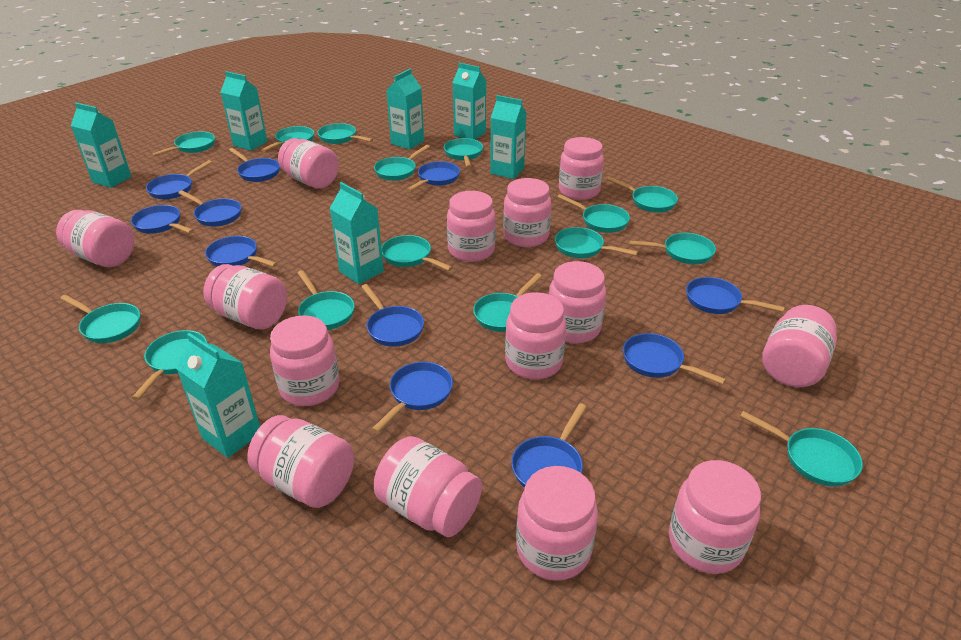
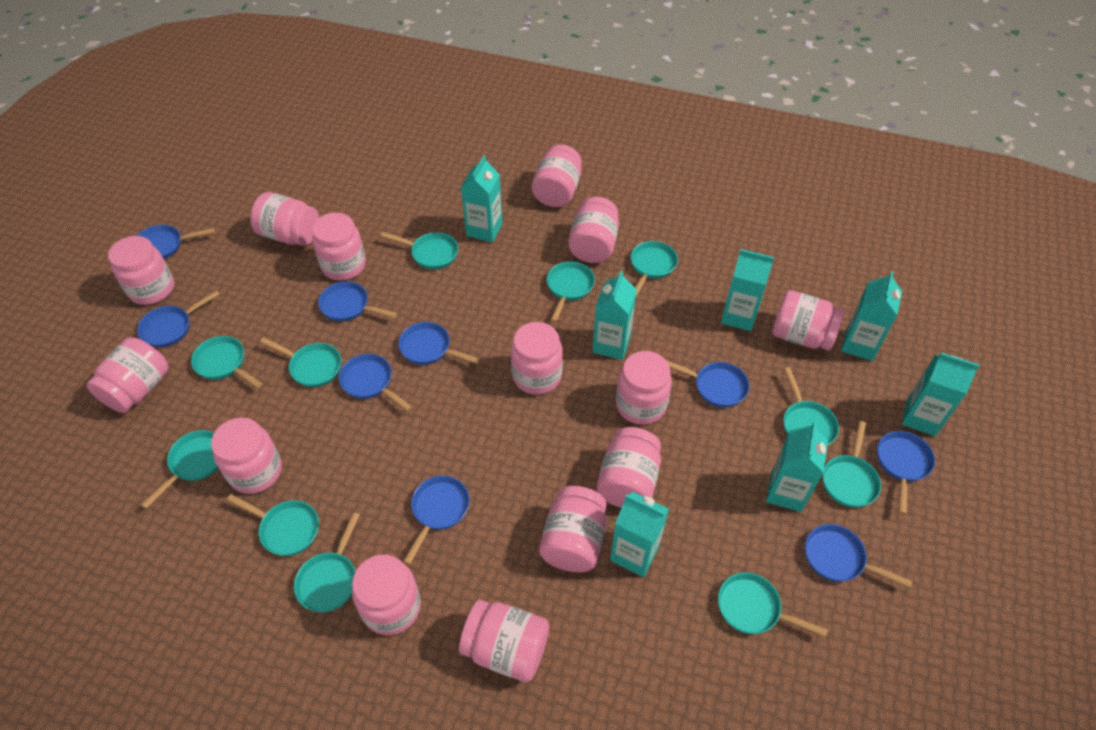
blue pan: [131,205,194,234] [146,160,212,199] [178,190,242,227] [205,236,278,267] [229,148,280,182] [361,284,424,347] [372,362,453,433] [407,161,460,192] [511,403,587,488] [623,333,726,384] [686,277,785,314] = 11 -> [137,225,215,259] [137,290,220,348] [318,281,397,322] [339,354,412,411] [398,322,481,365] [403,476,470,565] [666,360,749,408] [805,524,912,588] [877,431,935,515] = 9
turquoise pan: [60,295,140,343] [132,330,208,400] [151,131,215,157] [261,126,314,152] [297,270,355,330] [317,123,373,144] [374,145,430,181] [381,235,453,271] [444,138,483,168] [473,273,542,332] [555,227,638,258] [557,194,630,233] [606,176,678,213] [629,233,716,264] [740,411,863,487] = 15 -> [141,430,218,509] [191,336,263,388] [227,494,319,556] [260,337,341,387] [294,512,360,612] [381,232,458,269] [547,261,595,323] [631,241,678,297] [718,573,828,637] [783,367,839,446] [822,421,881,508] = 11

